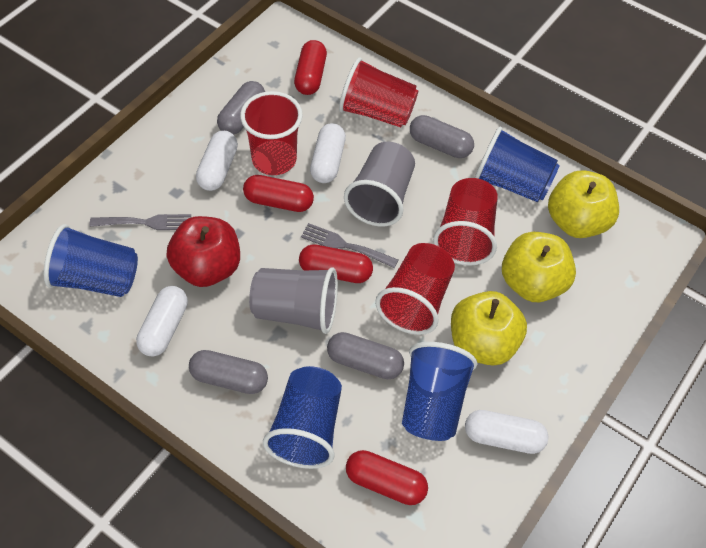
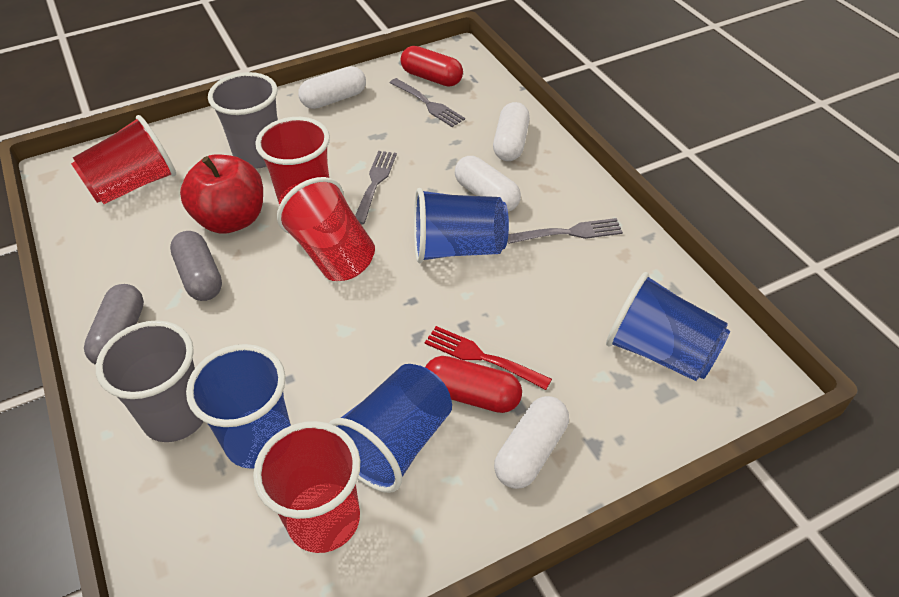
grey capsule: [189,350,268,394] [217,81,265,135] [327,332,404,379] [410,115,474,158] = 4 -> [84,284,144,365] [170,231,222,301] = 2
grey fork: [89,214,191,230] [301,223,398,268] = 2 -> [355,151,397,224] [390,78,465,127] [508,218,623,244] = 3
red capsule: [243,175,314,212] [294,40,327,95] [299,244,373,283] [346,450,428,505] = 4 -> [401,46,463,87] [425,356,522,413] = 2
red fork: none = 0 -> [425,326,552,390] = 1
yellow apple: [451,291,527,366] [502,232,576,302] [548,170,619,238] = 3 -> none = 0

